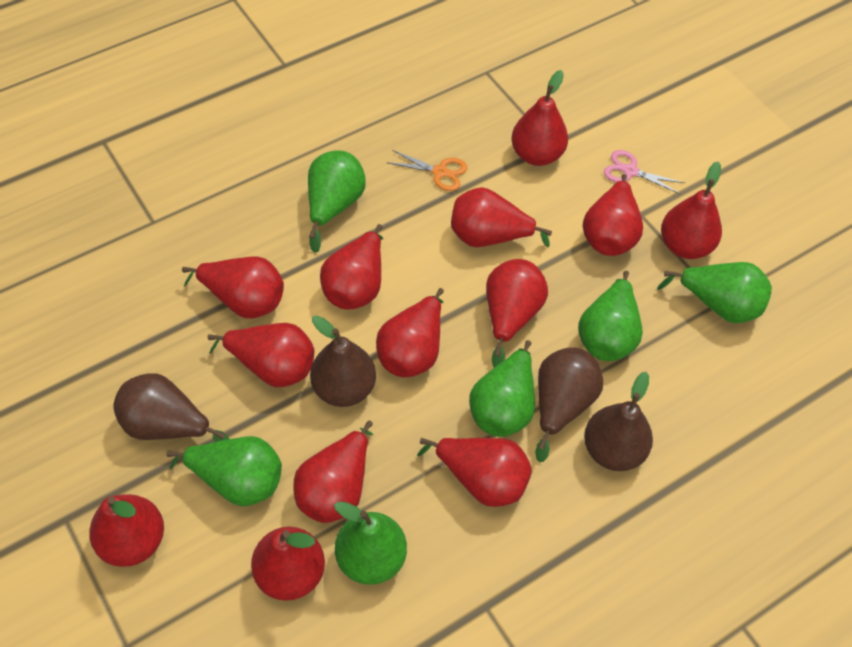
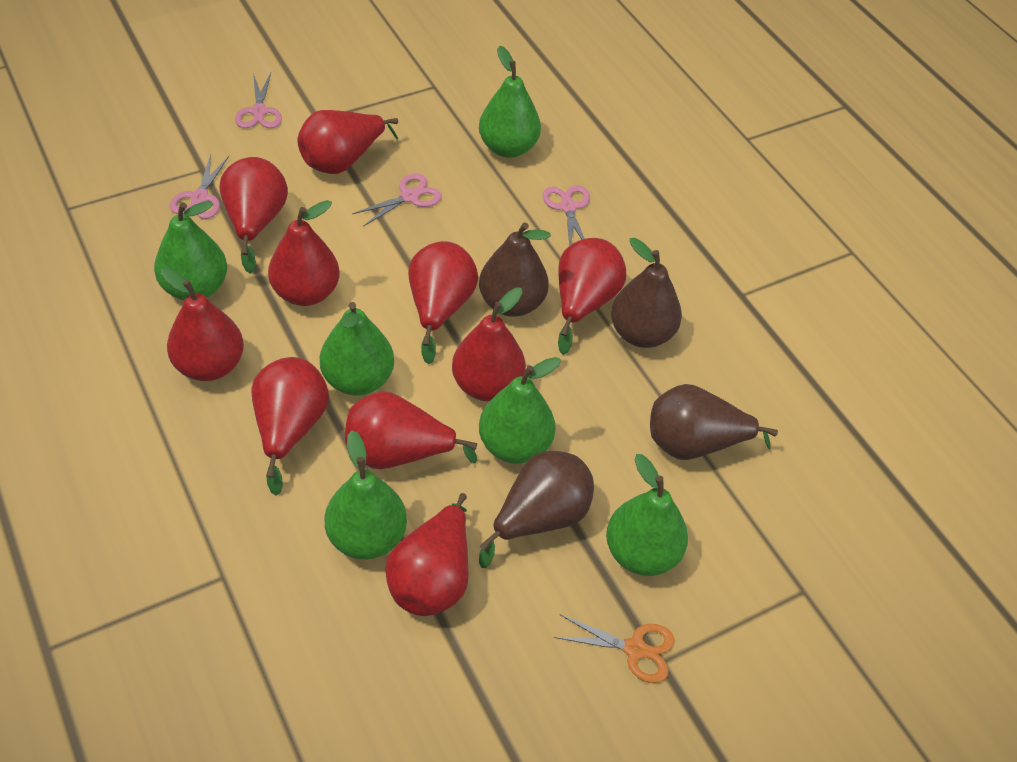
pink scissors: [604,150,685,194] = 1 -> [170,155,229,219] [235,73,282,128] [352,173,442,227] [542,185,590,246] = 4
red pear: [89,494,164,567] [182,257,284,319] [207,323,314,387] [251,527,325,601] [293,421,373,523] [320,224,383,310] [376,288,444,377] [417,438,532,507] [451,187,552,247] [486,259,548,367] [511,70,568,166] [583,174,643,256] [661,162,722,259] = 13 -> [161,267,244,381] [220,157,288,274] [252,357,329,495] [268,200,340,306] [297,110,398,174] [345,391,477,469] [385,493,468,616] [408,241,478,364] [452,287,526,401] [558,238,626,355] = 10

